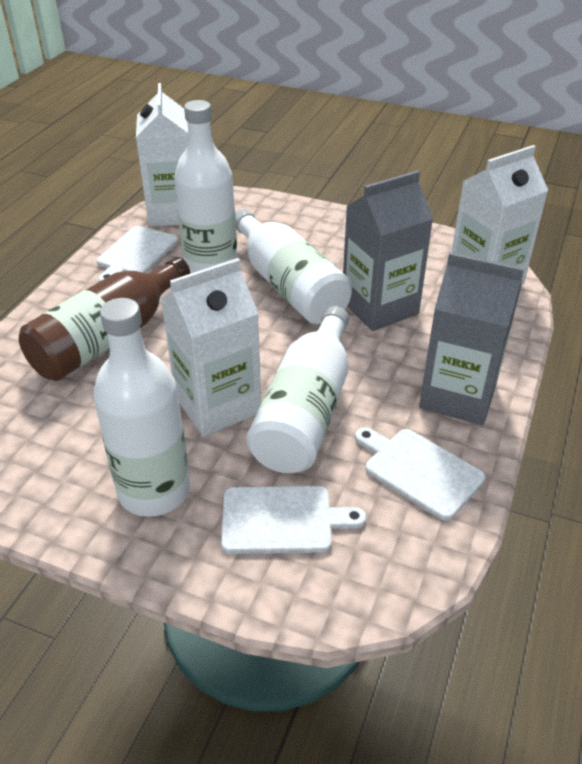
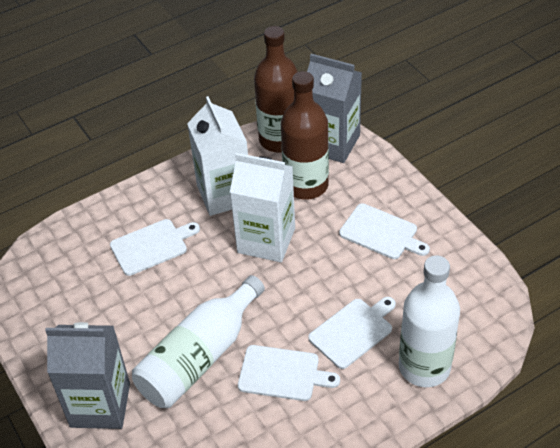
brown bottle: [19,257,190,381] = 1 -> [254,26,298,153] [281,71,329,199] = 2
white bottle: [93,298,190,517] [174,100,237,274] [235,209,352,325] [246,306,349,473] = 4 -> [132,275,265,408] [399,256,460,387] = 2
white carton: [136,83,188,227] [160,258,261,437] [451,145,548,285] = 3 -> [187,96,248,216] [230,153,295,262] = 2
white cutting board: [97,226,178,282] [221,486,366,554] [355,427,485,521] = 3 -> [110,219,200,276] [238,345,340,401] [308,297,396,369] [339,203,430,259] = 4

